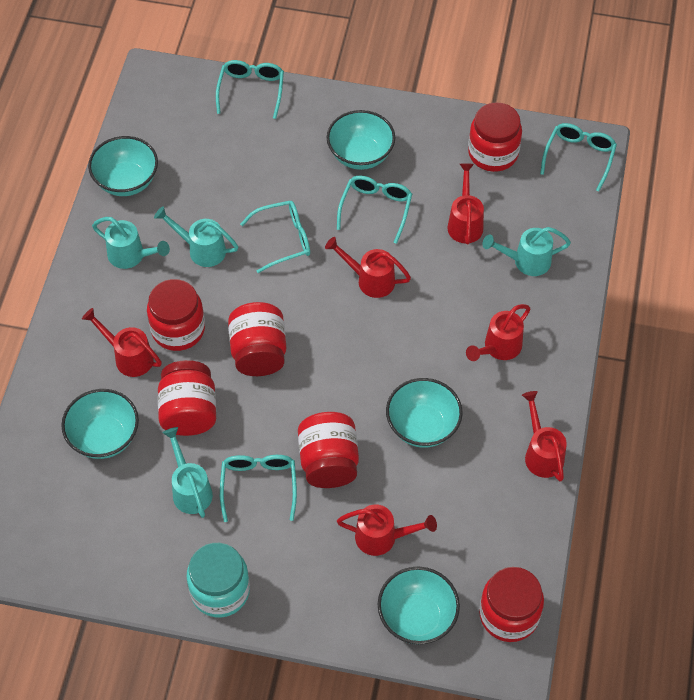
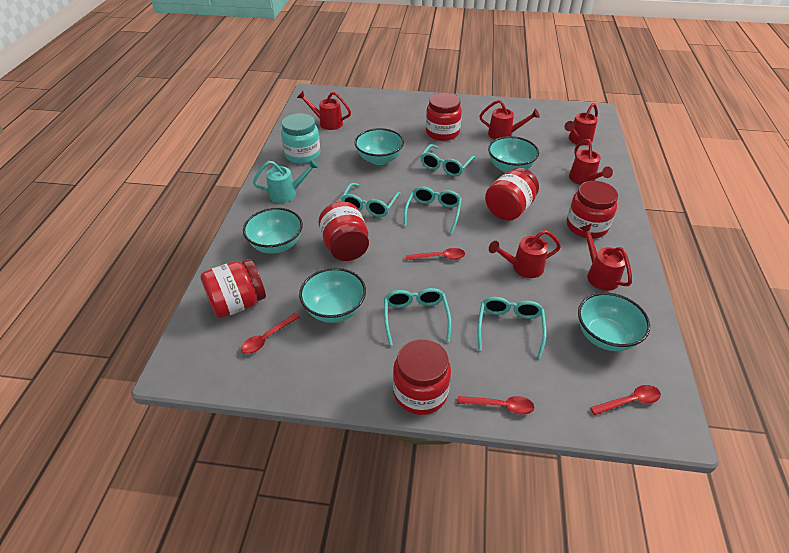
red spoon: none = 0 -> [241,313,300,354] [406,248,465,260] [458,396,534,415] [590,385,661,415] = 4
turquoise watering can: [92,217,170,269] [154,206,238,267] [163,427,213,518] [483,227,571,276] = 4 -> [253,159,319,203] = 1

